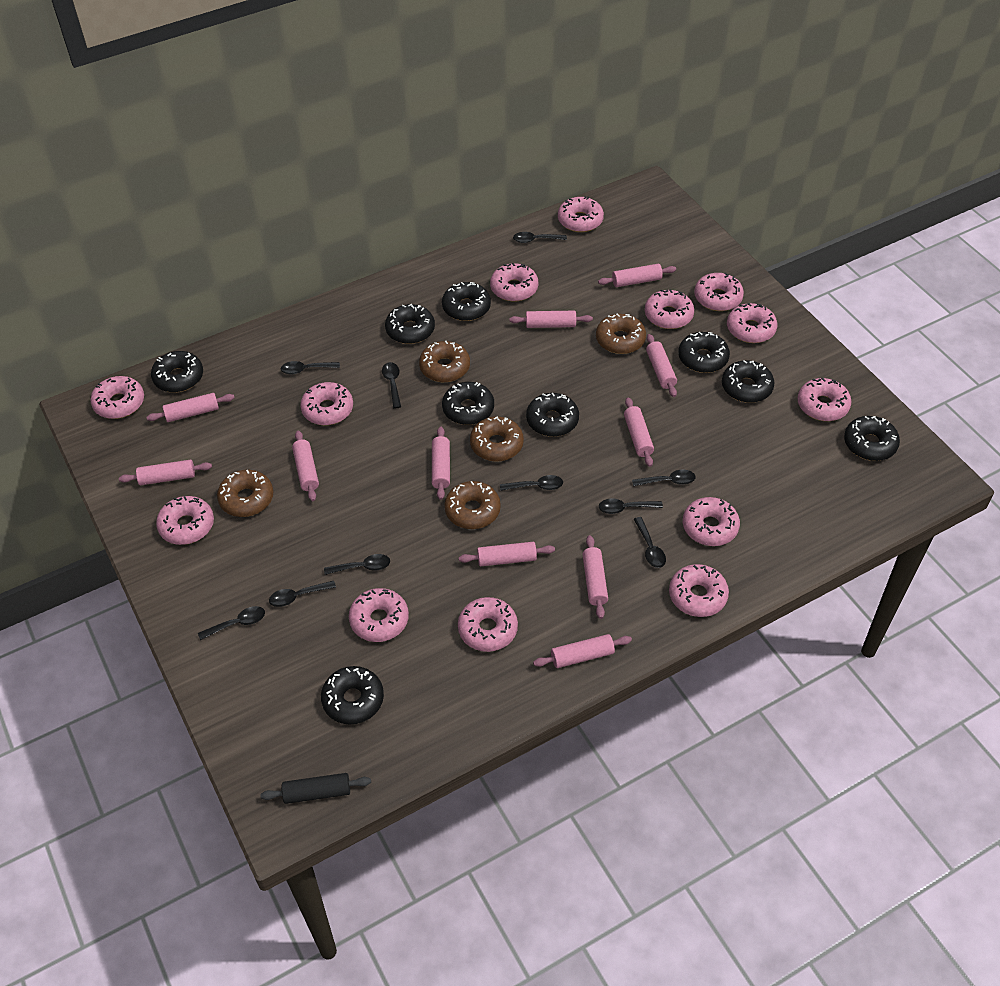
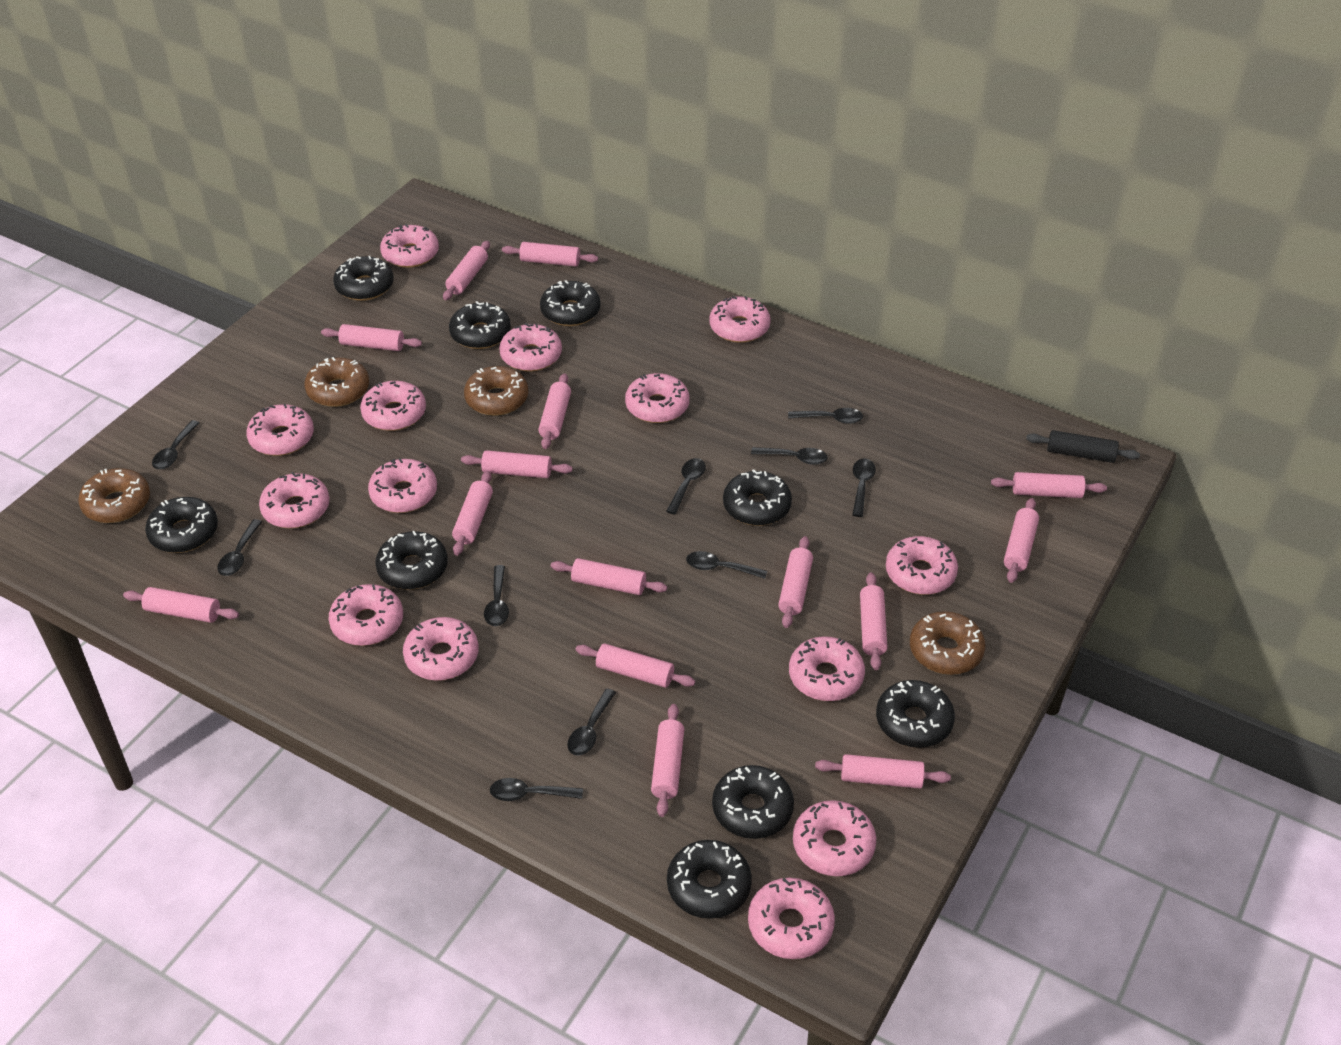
brown donut: [217,470,273,517] [419,341,470,382] [444,481,501,529] [470,416,524,462] [596,314,646,354] = 5 -> [78,468,150,523] [305,357,369,407] [464,366,528,416] [910,611,985,675] = 4
pink donut: [90,376,144,419] [156,496,214,545] [300,382,353,425] [349,588,409,642] [458,597,518,652] [490,263,538,302] [558,196,604,232] [645,289,694,329] [669,564,729,617] [683,497,740,546] [694,273,744,311] [727,303,777,343] [797,378,852,421] = 13 -> [246,404,314,456] [259,472,330,528] [328,584,403,646] [360,381,426,431] [368,458,437,513] [380,224,439,268] [403,617,479,681] [499,323,562,372] [625,373,689,423] [709,296,771,343] [748,878,835,959] [789,636,865,701] [793,800,876,876] [886,536,958,595] = 14
pink rolling pin: [119,460,212,485] [147,393,235,422] [292,431,319,501] [432,427,450,500] [459,542,555,566] [509,311,593,328] [533,634,632,668] [582,535,608,619] [598,264,676,287] [624,397,654,467] [646,334,677,397] = 11 -> [123,587,239,623] [321,324,422,351] [443,241,490,300] [452,471,493,556] [461,450,573,478] [502,242,598,267] [539,373,571,449] [551,558,667,595] [575,643,695,688] [651,704,684,817] [778,536,813,628] [815,754,951,789] [860,573,888,670] [991,472,1107,498] [1004,498,1039,583] = 15

